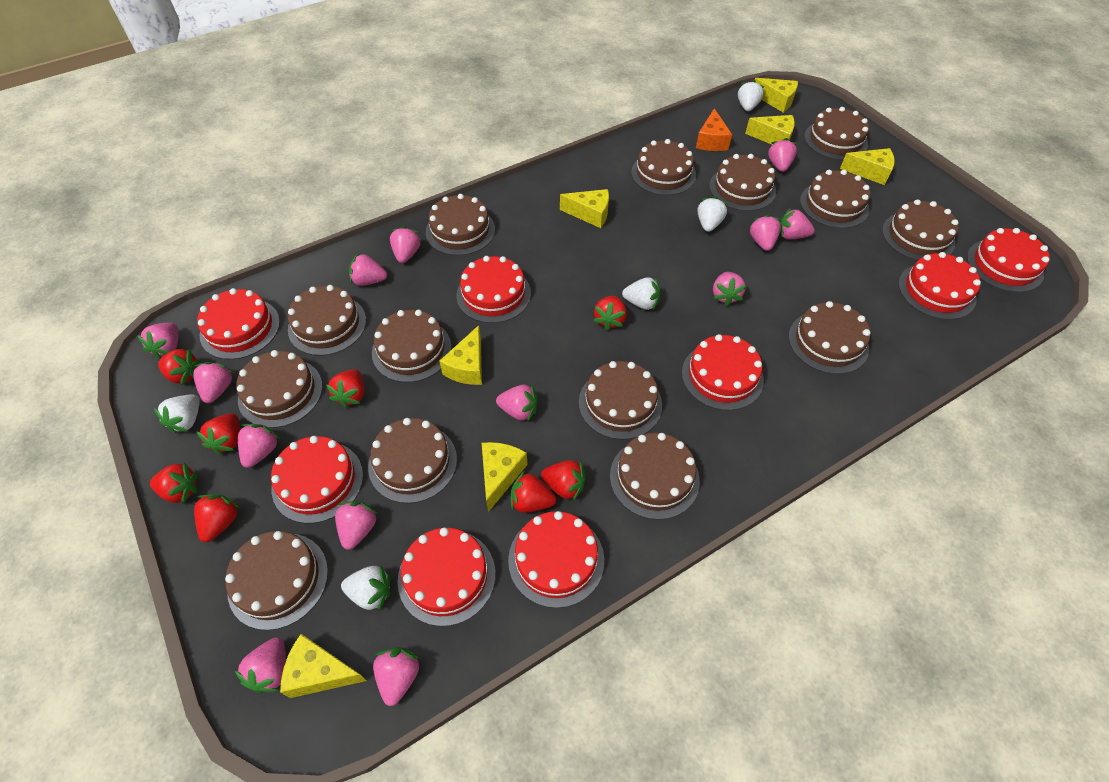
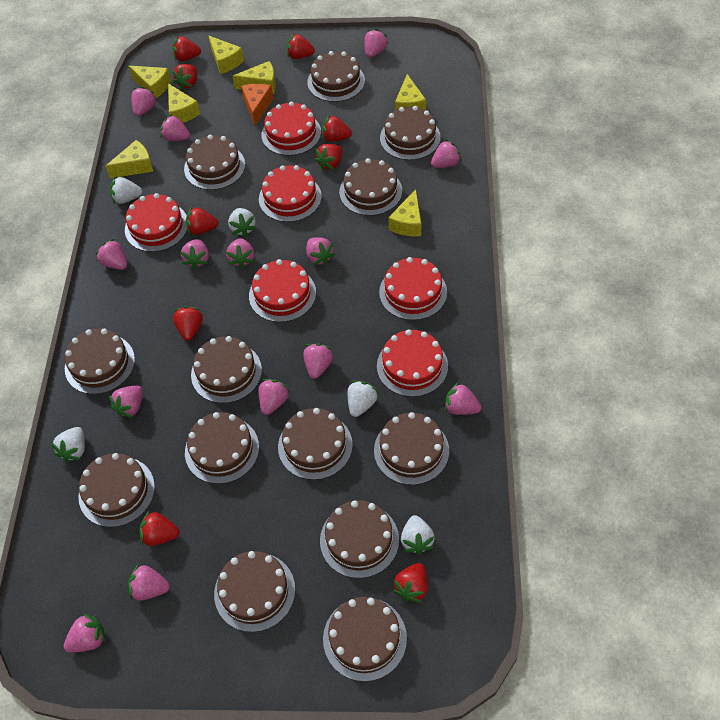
brown cake: [225,531,328,630] [236,350,323,428] [288,285,366,356] [368,418,457,503] [372,310,451,382] [426,194,495,256] [579,361,662,440] [610,433,700,520] [631,139,696,195] [709,154,776,211] [789,301,870,374] [800,170,870,228] [804,107,869,160] [882,199,959,261] = 14 -> [65,328,135,394] [78,453,155,527] [184,135,245,190] [185,412,259,484] [191,336,262,403] [214,551,295,632] [278,408,353,480] [307,51,365,102] [320,500,399,578] [323,597,407,682] [339,158,402,216] [374,412,449,485] [380,106,441,160] = 13
pink strawberry: [137,323,179,359] [193,362,234,403] [234,637,286,693] [238,424,280,468] [335,501,378,550] [349,253,387,286] [373,647,420,706] [390,226,421,263] [496,385,538,422] [713,272,747,306] [749,214,781,251] [768,138,797,172] [780,208,815,239] = 13 -> [64,613,105,652] [95,239,127,270] [109,385,143,418] [128,564,170,601] [131,87,157,116] [160,114,190,141] [180,239,209,270] [226,238,254,269] [259,379,290,415] [303,344,333,379] [306,237,335,266] [364,29,389,58] [431,139,461,168] [445,382,481,415] = 14
red cake: [197,288,280,360] [271,436,363,524] [398,528,496,626] [456,256,531,323] [508,511,604,608] [682,334,764,410] [898,252,981,320] [967,228,1050,292] = 8 -> [125,193,187,252] [249,259,316,322] [259,165,322,222] [261,102,321,156] [377,329,448,397] [379,257,447,320] = 6
red strawberry: [150,463,198,504] [158,349,201,385] [194,494,241,542] [196,413,240,455] [326,369,364,408] [511,471,556,513] [541,460,586,501] [593,296,627,331] = 8 -> [139,510,180,546] [172,36,201,61] [172,64,197,90] [173,306,203,341] [186,207,219,235] [287,34,315,59] [315,144,342,171] [322,115,352,142] [393,563,428,603] = 9

